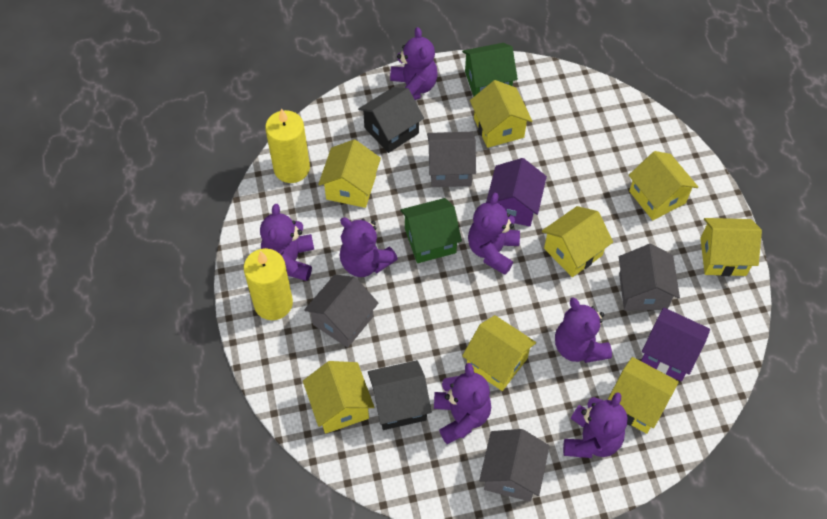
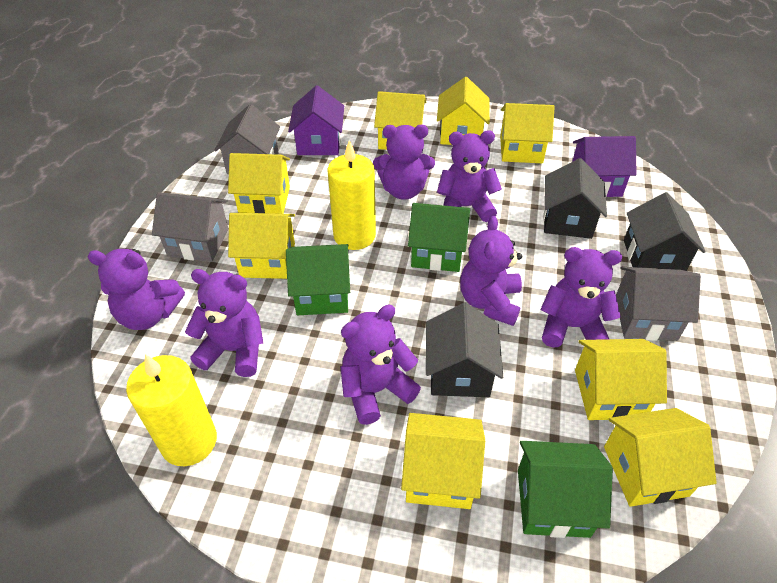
black house: [358,87,424,153] [368,360,432,430] = 2 -> [426,303,503,397] [543,158,607,239] [624,192,706,271] = 3
green house: [400,198,462,263] [462,43,518,97] = 2 -> [286,244,350,315] [408,203,470,272] [518,441,613,538] = 3
grey house: [304,275,379,348] [427,132,476,187] [479,429,549,501] [619,244,680,311] = 4 -> [152,192,229,262] [215,104,280,174] [616,267,701,341] = 3

